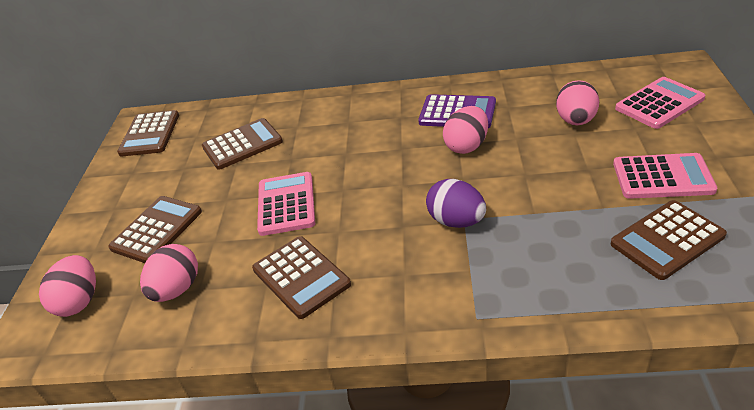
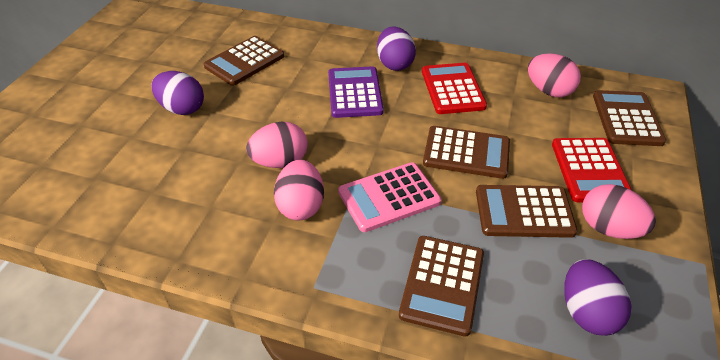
pink calculator: [257,172,315,236] [613,153,717,199] [615,77,705,129] = 3 -> [338,162,441,232] = 1
purple egg: [426,179,486,228] = 1 -> [151,71,204,115] [377,27,416,71] [564,259,631,336] = 3
red calculator: none = 0 -> [422,63,487,114] [552,138,632,202] = 2

